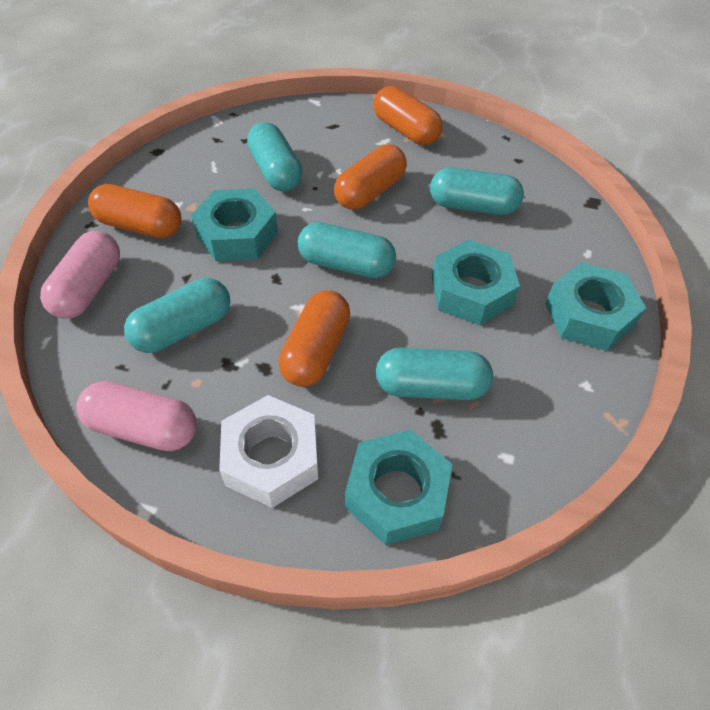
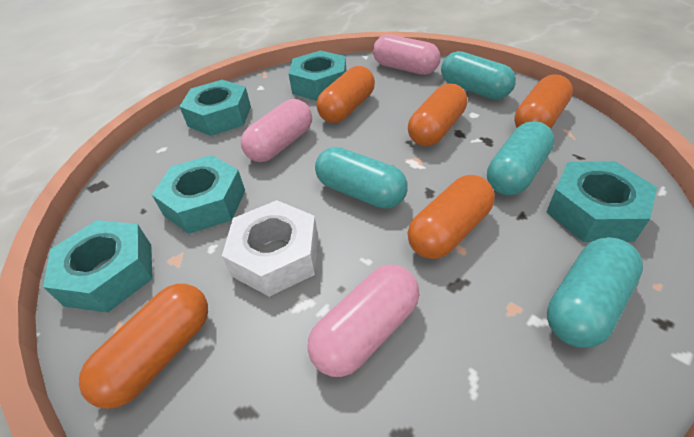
orange capsule: [88,184,181,238] [279,290,350,387] [334,144,407,210] [373,86,443,145] = 4 -> [79,284,208,409] [316,66,375,123] [408,83,467,146] [408,175,495,259] [514,74,573,129] = 5
pink capsule: [40,231,120,319] [76,381,197,451] = 2 -> [241,99,312,162] [308,264,420,377] [373,35,440,75] = 3
turquoise capsule: [124,278,230,353] [247,122,303,192] [298,222,396,278] [376,348,493,400] [430,167,524,215] = 5 -> [315,147,408,209] [441,51,516,100] [487,121,555,195] [547,237,643,348] = 4
turquoise nut: [191,189,278,261] [345,430,452,545] [432,239,520,325] [545,262,646,351] = 4 -> [43,220,153,313] [152,155,245,234] [179,80,251,136] [289,50,346,101] [546,161,657,242] = 5

